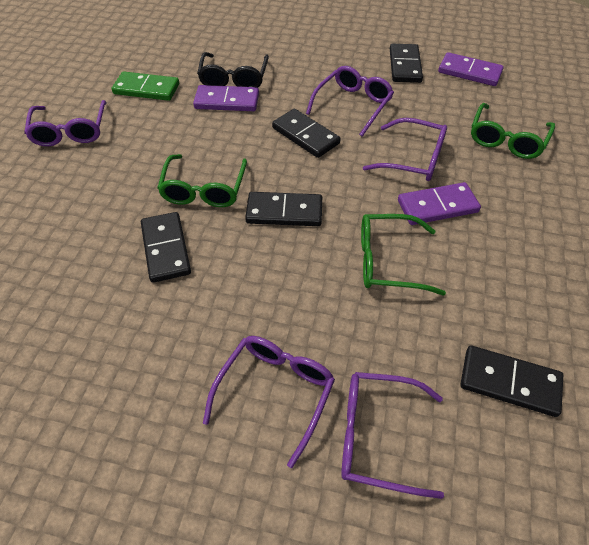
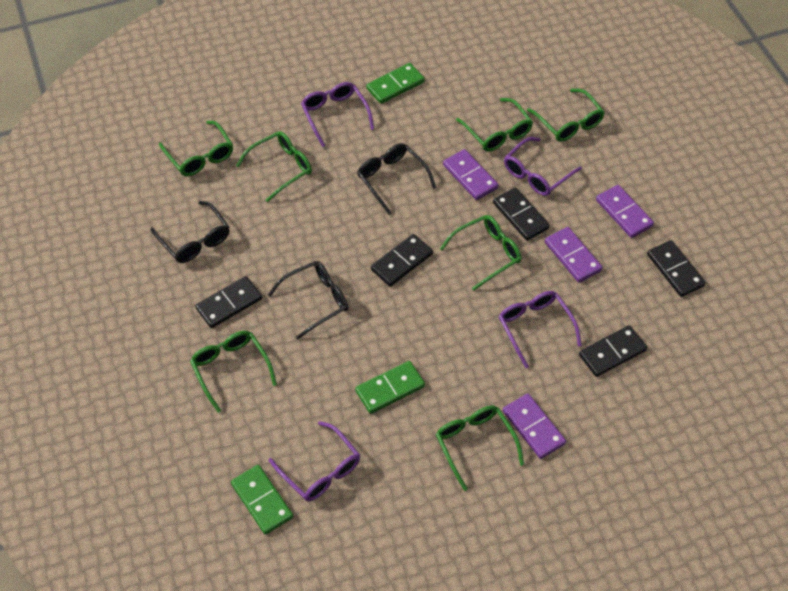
black glasses: [197,52,269,88] = 1 -> [150,201,229,263] [268,261,348,339] [357,143,436,215] = 3
green domino: [112,71,179,101] = 1 -> [231,465,293,535] [355,361,425,414] [366,63,425,104] = 3
green glasses: [157,154,247,207] [361,214,446,295] [471,103,555,159] = 3 -> [159,121,233,176] [190,331,277,413] [236,131,312,202] [436,406,524,491] [440,215,521,291] [456,98,533,152] [527,89,605,142] = 7
purple domino: [193,85,259,111] [398,182,481,225] [438,52,504,86] = 3 -> [443,149,498,200] [503,393,566,459] [545,227,603,283] [596,185,654,238] = 4
purple glasses: [24,100,107,146] [203,336,335,468] [306,66,394,137] [341,372,444,499] [363,118,447,181] = 5 -> [269,421,360,501] [301,82,374,147] [498,291,582,368] [504,137,582,196] = 4

